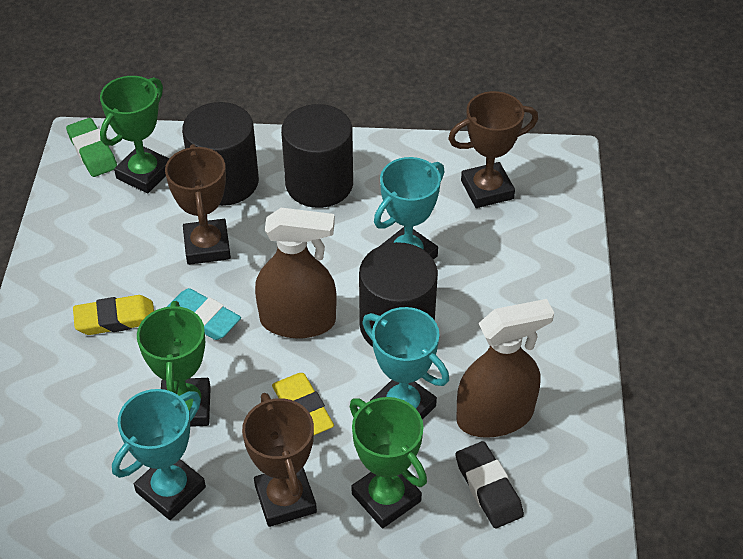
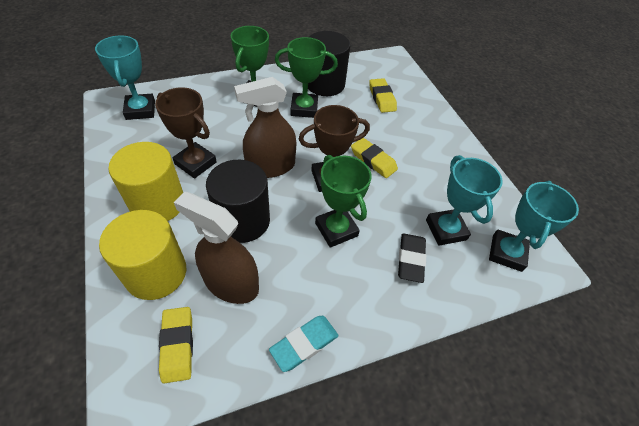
black cylinder: [182,102,259,206] [281,104,353,208] [359,242,438,347] = 3 -> [206,160,270,243] [308,31,350,96] = 2
brown trophy: [165,144,231,265] [242,393,317,527] [448,91,538,208] = 3 -> [155,87,217,179] [299,105,370,192] = 2
green eraser: [66,118,117,177] = 1 -> none = 0
yellow cylinder: none = 0 -> [99,210,186,300] [108,142,183,221] = 2
yellow eraser: [73,295,154,335] [272,373,334,435] = 2 -> [159,307,193,383] [351,138,398,178] [369,78,397,113] = 3

